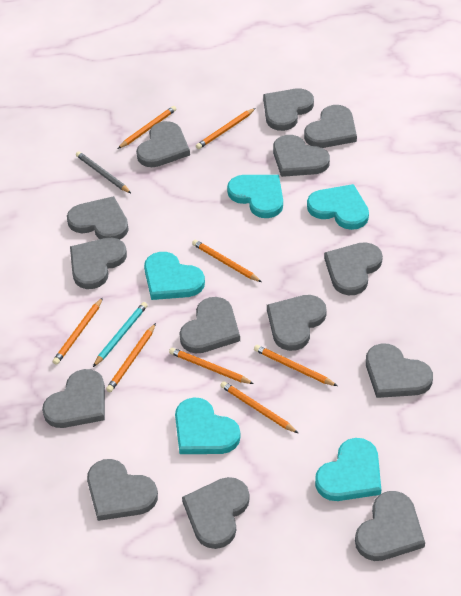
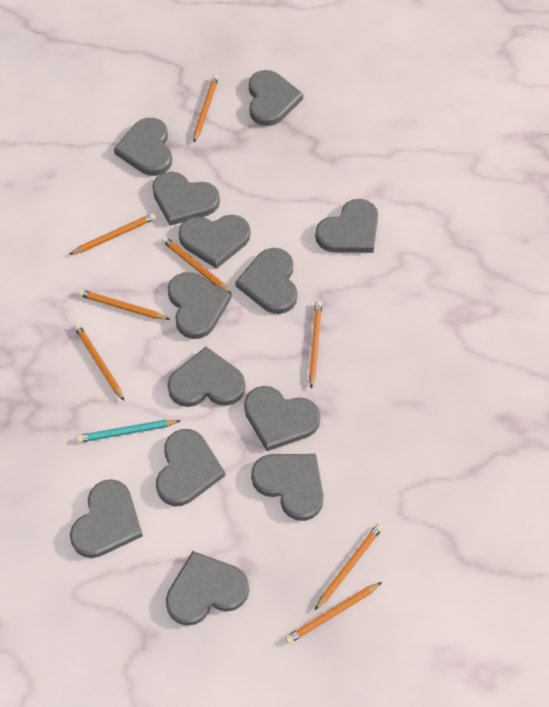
grey heart: [42,369,105,428] [67,196,129,240] [70,238,127,289] [87,459,158,521] [136,121,190,167] [179,297,240,354] [182,477,250,549] [263,89,314,131] [267,295,327,351] [273,135,330,177] [304,105,357,148] [324,242,383,295] [355,491,425,561] [366,344,433,398] = 14 -> [70,479,143,558] [114,118,172,176] [152,172,220,226] [156,429,225,506] [166,551,249,626] [168,272,231,339] [168,347,245,407] [178,215,250,269] [235,248,297,314] [244,386,320,451] [249,70,303,126] [251,454,323,521] [315,199,378,253] = 13
grey pencil: [76,151,131,193] = 1 -> none = 0
turquoise heart: [144,252,205,300] [175,397,241,454] [227,175,283,218] [307,184,369,230] [315,438,381,501] = 5 -> none = 0

